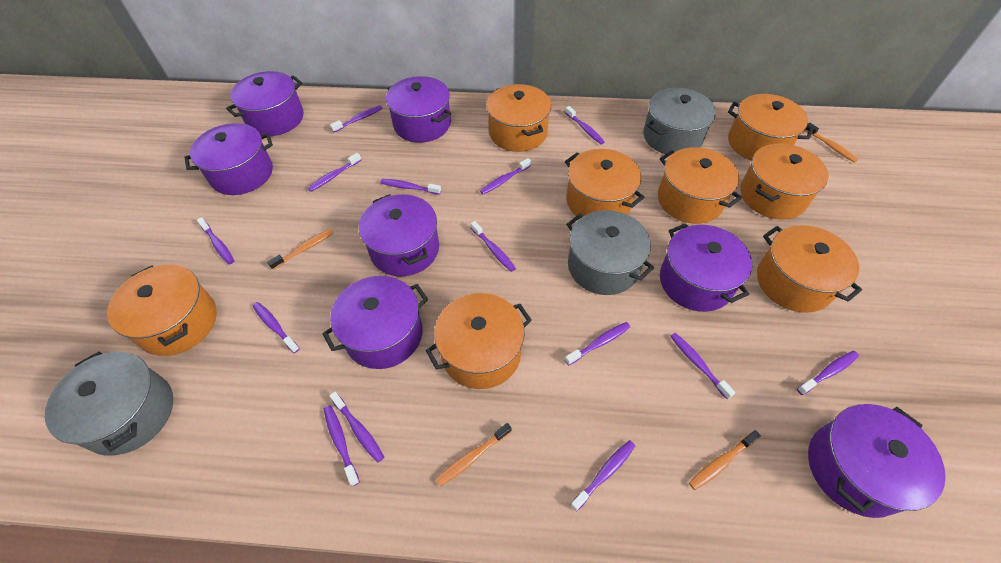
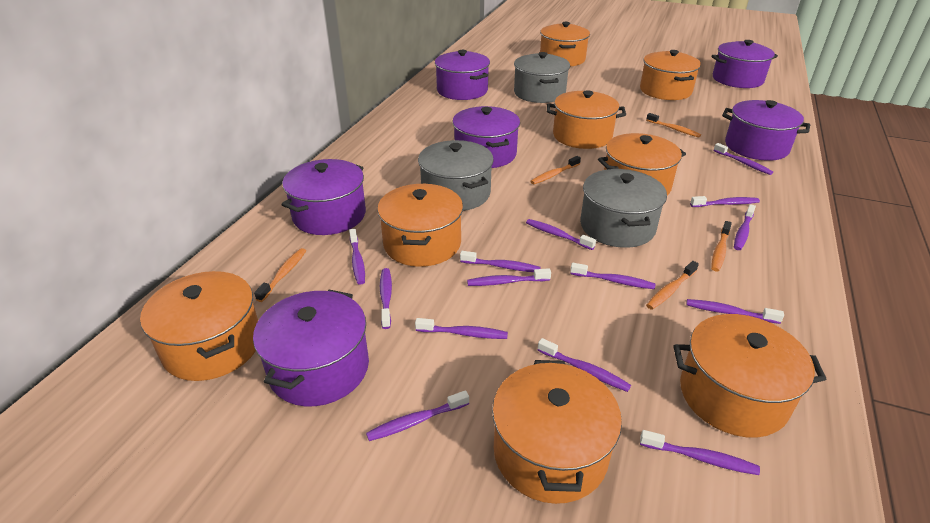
orange toothbrush: [267,229,333,270] [435,423,512,486] [689,430,761,490] [804,122,859,163] = 4 -> [254,248,306,302] [530,156,581,184] [646,113,701,137] [646,261,699,310] [711,221,732,271] = 5
purple pot: [184,123,273,195] [226,71,304,136] [323,276,428,369] [359,194,439,276] [386,76,451,143] [660,223,752,312] [808,404,946,518] = 7 -> [253,290,369,406] [282,159,366,235] [435,50,490,100] [452,106,520,168] [711,40,778,88] [722,100,810,161] = 6

